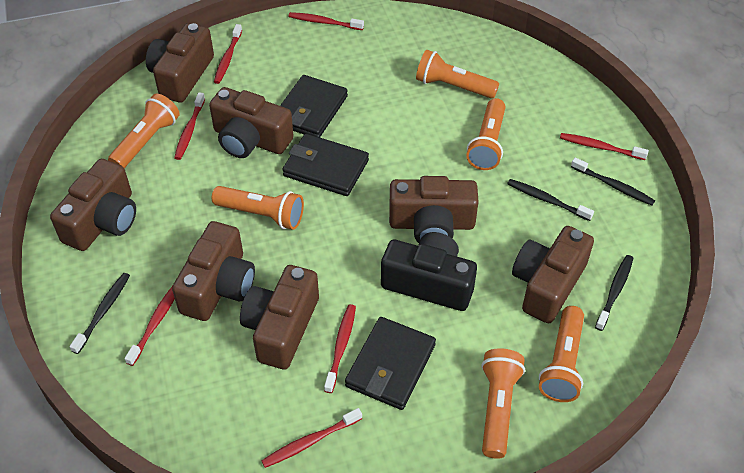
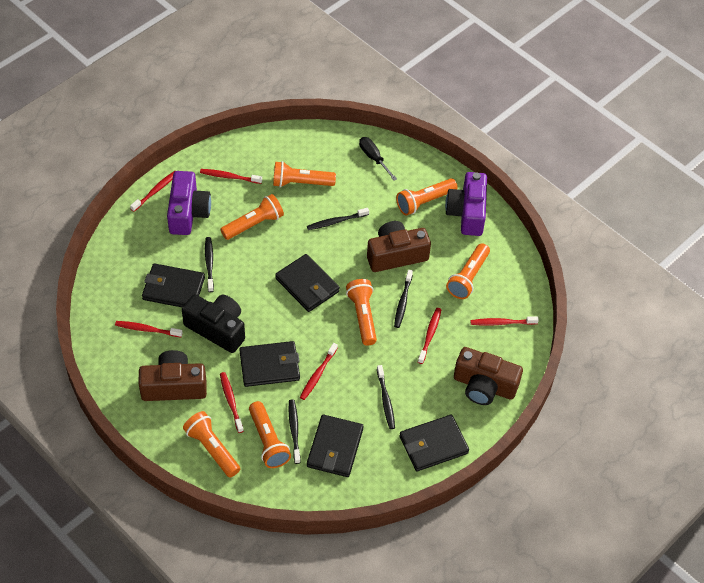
black screwdriver: none = 0 -> [359,137,397,180] = 1
black toothbrush: [70,273,130,354] [507,179,594,221] [571,157,655,206] [595,255,633,331] = 4 -> [205,237,214,292] [289,399,301,464] [307,208,369,230] [377,365,395,429] [394,270,413,328] = 5
black wallet: [280,75,348,137] [282,133,369,196] [345,317,436,410] = 3 -> [142,263,205,307] [239,341,300,387] [275,254,340,312] [307,414,364,477] [399,415,469,471] = 5
brown camera: [50,159,136,251] [146,23,214,103] [172,221,255,321] [209,87,294,158] [240,265,319,370] [389,176,479,243] [512,226,594,323] = 7 -> [138,350,207,401] [367,221,431,272] [454,347,523,405] = 3
orange flashlight: [108,93,180,168] [212,186,304,230] [416,50,499,99] [466,98,506,170] [481,348,525,459] [539,306,584,402] = 6 -> [183,411,240,478] [220,194,284,240] [249,401,291,468] [273,161,336,187] [346,279,377,346] [396,178,457,215] [446,243,490,299] = 7
purple camera: none = 0 -> [167,171,211,235] [445,172,487,236] = 2

